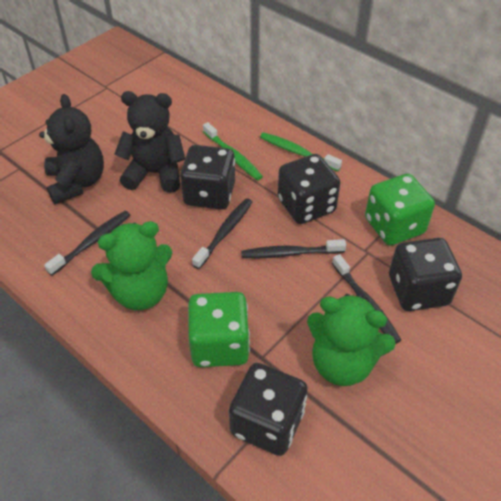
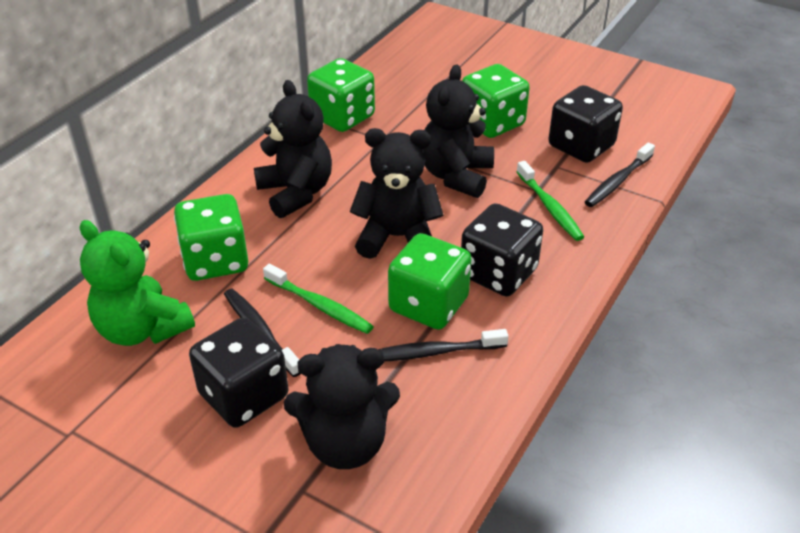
black dice: [180,145,235,210] [229,363,308,456] [278,154,340,224] [389,238,462,311] = 4 -> [189,317,288,428] [461,203,543,297] [548,85,623,163] = 3
black teddy bear: [39,94,104,204] [114,91,185,193] = 2 -> [254,80,332,218] [284,344,400,469] [350,128,443,259] [423,65,494,198] = 4
black toothbrush: [44,211,130,276] [192,198,252,269] [241,239,346,259] [332,254,401,344] = 4 -> [224,289,301,377] [378,329,509,361] [585,142,655,207] = 3
green dice: [188,292,250,367] [365,174,435,246] = 2 -> [174,194,248,281] [307,58,375,132] [388,233,472,330] [462,64,530,138] = 4
green teddy bear: [91,221,172,310] [307,294,396,386] = 2 -> [80,220,195,346] = 1

